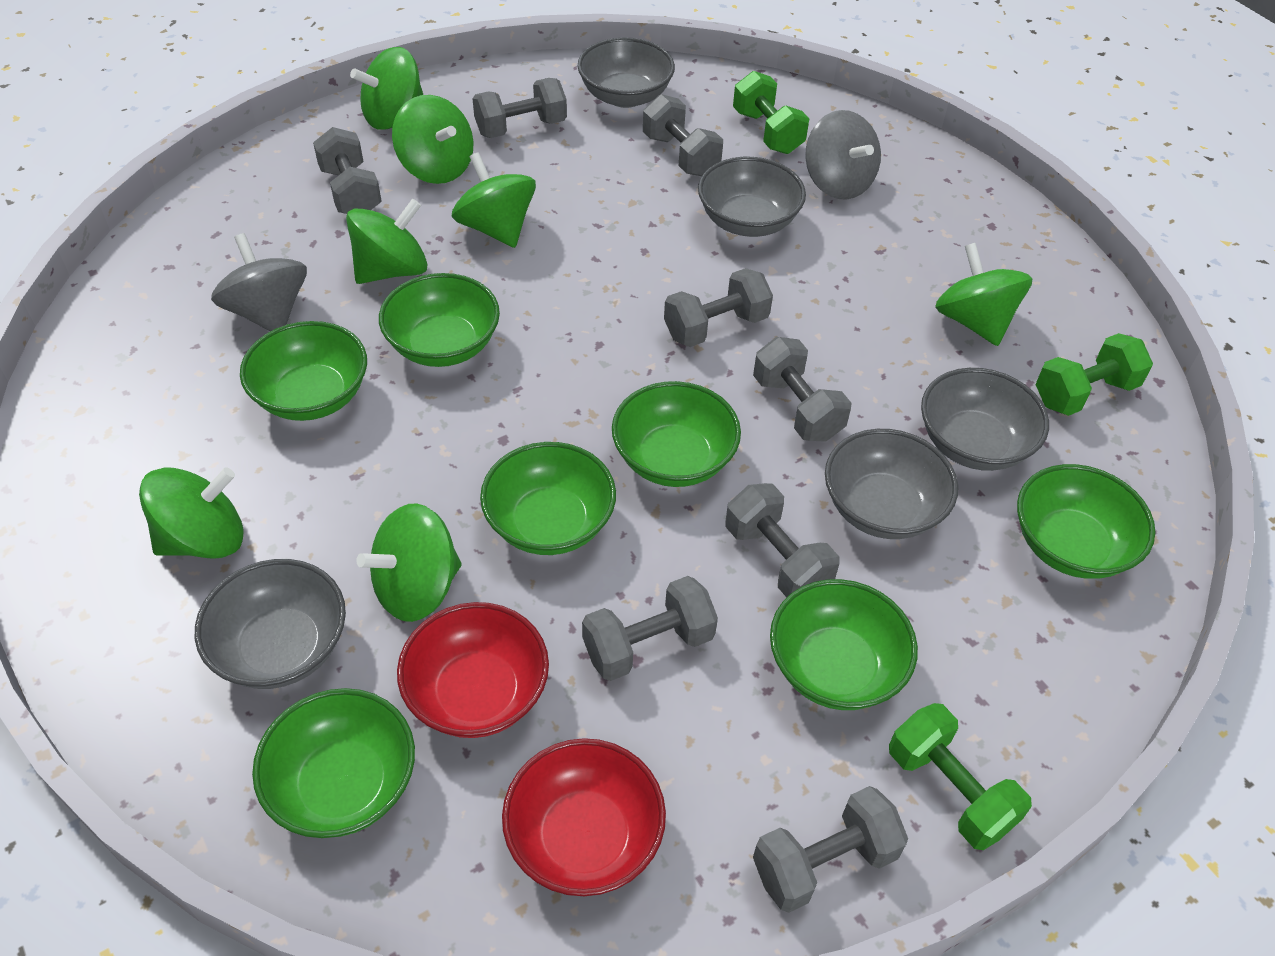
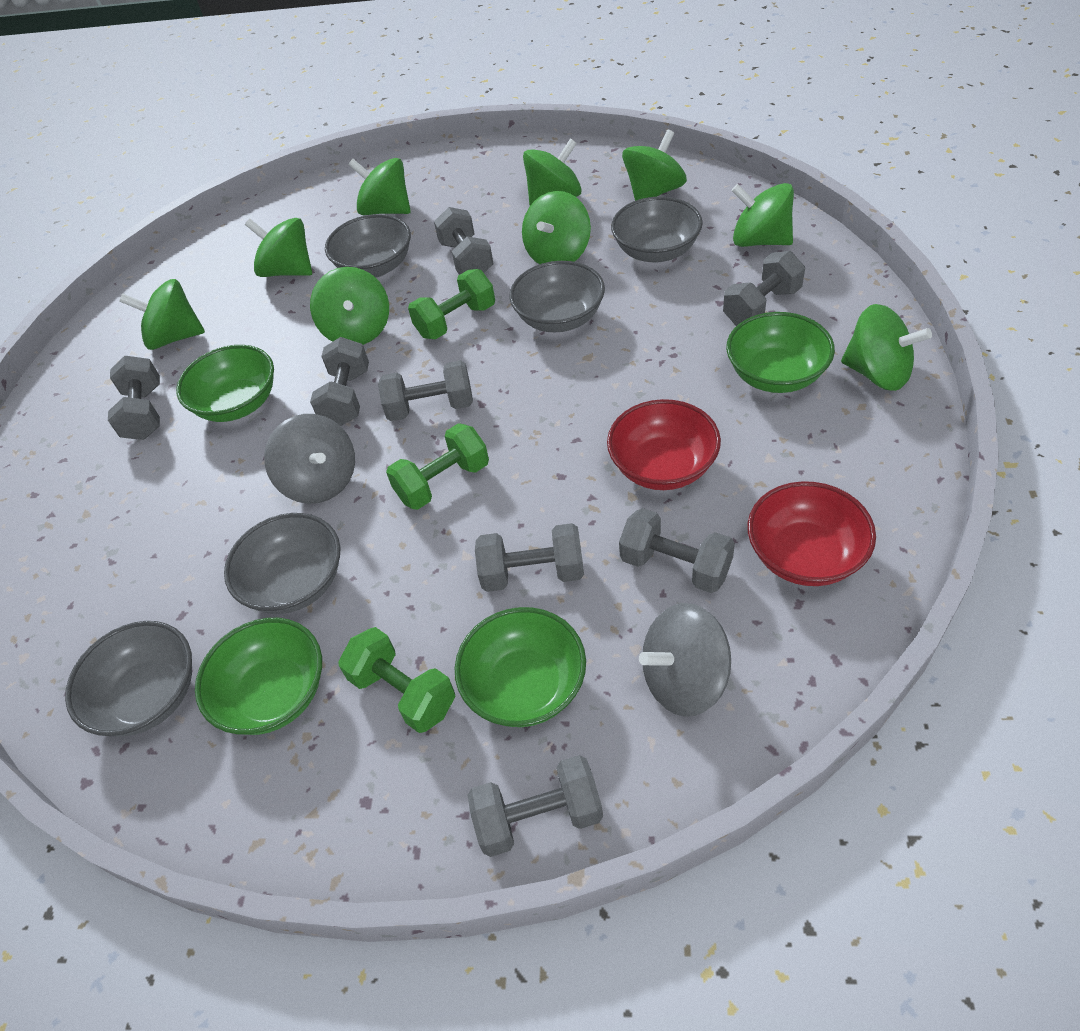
green bowl: [240,321,367,421] [252,688,415,838] [379,273,500,367] [480,442,616,555] [612,381,741,487] [770,579,918,710] [1017,464,1156,579] = 7 -> [176,345,274,422] [195,618,322,735] [455,607,586,727] [726,312,835,393] = 4
green spinning top: [139,467,243,559] [346,199,428,284] [350,47,423,130] [356,503,462,622] [392,95,474,184] [452,152,536,248] [935,243,1033,346] = 7 -> [119,279,205,350] [245,218,312,277] [310,267,389,345] [348,158,411,215] [522,191,591,264] [523,138,582,206] [622,129,687,201] [731,183,794,247] [841,304,932,391] = 9

